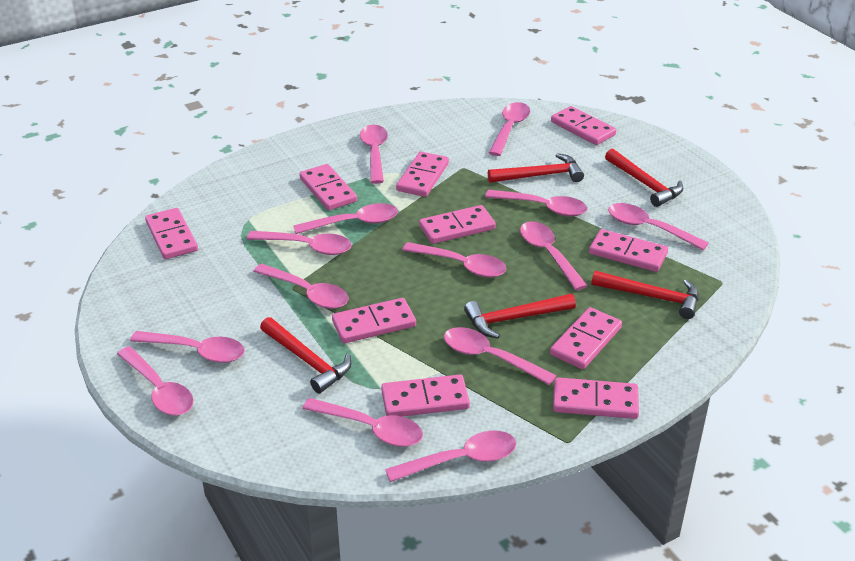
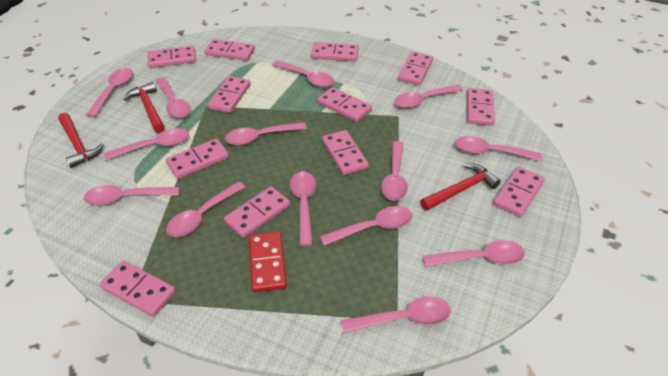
pink domino: [145,208,198,259] [299,164,357,210] [332,298,416,343] [381,374,470,417] [396,152,449,197] [419,205,496,244] [550,307,622,369] [551,106,616,145] [553,377,639,419] [589,229,668,272] = 10 -> [100,261,176,317] [147,46,196,68] [166,139,229,179] [205,39,255,61] [208,76,251,113] [224,186,290,238] [311,42,359,61] [317,87,372,122] [322,130,369,175] [398,52,433,85] [467,88,495,126] [493,166,545,217] = 12
red domino: none = 0 -> [249,231,287,292] = 1
red hammer: [260,317,351,394] [464,294,576,338] [488,153,584,183] [591,271,699,319] [605,149,683,207] = 5 -> [58,113,103,168] [123,82,165,133] [420,163,501,211] = 3

